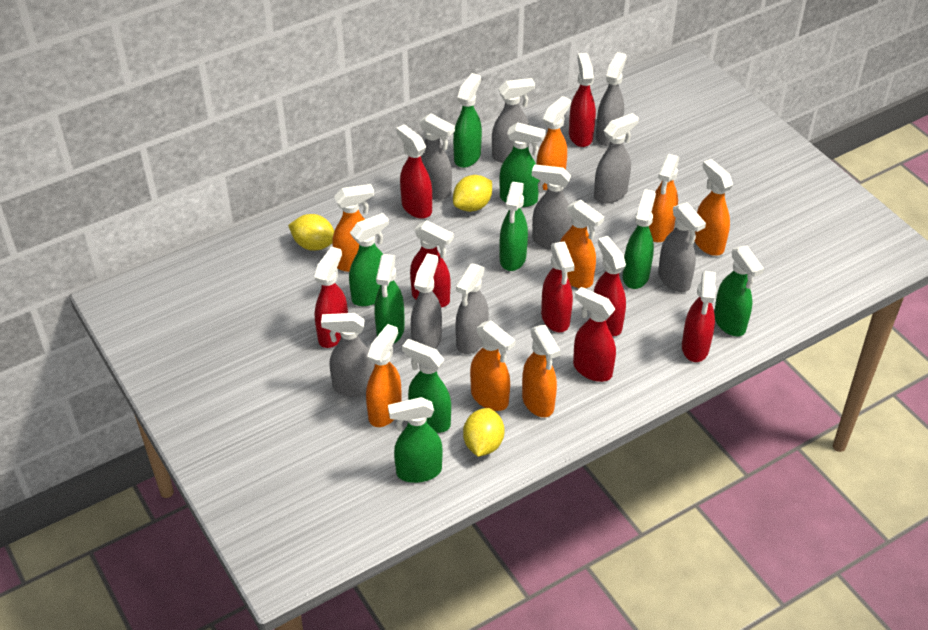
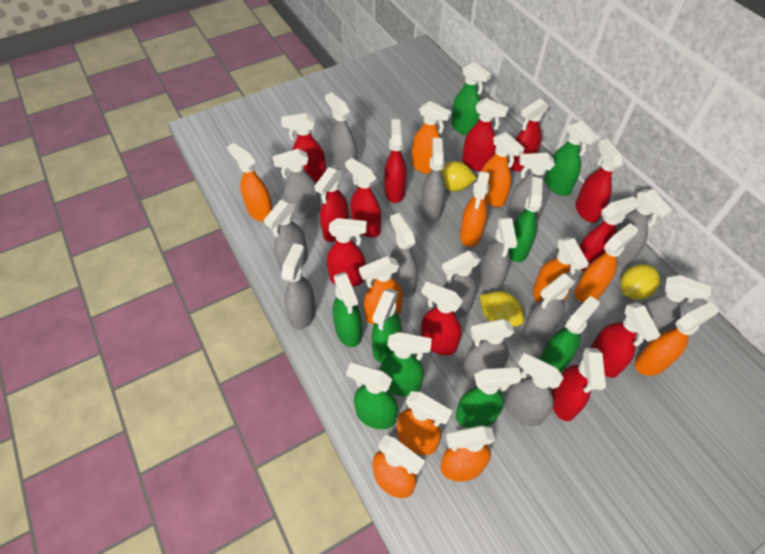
grey spray bottle: [321,313,375,397] [411,253,442,349] [419,113,455,200] [455,263,489,354] [492,78,535,163] [532,164,572,250] [594,113,639,203] [596,52,627,146] [658,202,706,292] = 9 -> [264,200,308,272] [272,149,321,220] [281,243,316,330] [325,92,357,172] [390,213,418,298] [421,138,446,222] [442,251,480,319] [462,319,514,382] [479,217,517,292] [504,353,563,426] [507,153,555,220] [522,274,576,343] [616,189,672,264] [635,275,711,344] = 14
orange spray bottle: [332,184,374,272] [366,324,402,427] [470,320,515,411] [522,325,561,417] [536,96,571,190] [560,200,604,288] [649,154,679,242] [695,159,733,256] = 8 -> [227,143,273,222] [359,256,403,324] [372,435,426,498] [397,391,453,455] [412,101,452,174] [441,426,495,482] [460,172,490,247] [481,132,525,207] [533,237,589,303] [575,223,638,302] [635,302,719,376] = 11
red spray bottle: [314,247,348,348] [396,125,432,219] [410,220,454,307] [541,241,574,332] [569,53,596,147] [573,287,616,382] [594,236,626,336] [682,271,716,362] = 8 -> [281,113,326,183] [314,167,349,242] [327,218,367,287] [345,158,381,237] [384,119,407,203] [421,281,463,355] [462,98,509,171] [509,98,549,172] [551,348,606,421] [575,139,623,223] [579,196,639,271] [590,303,661,378] = 12

